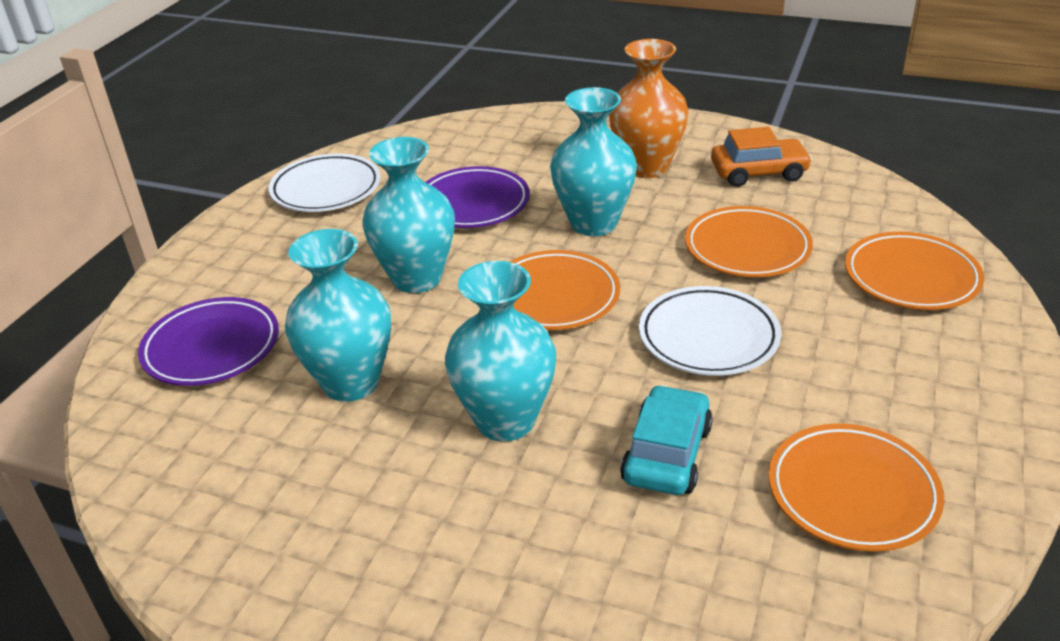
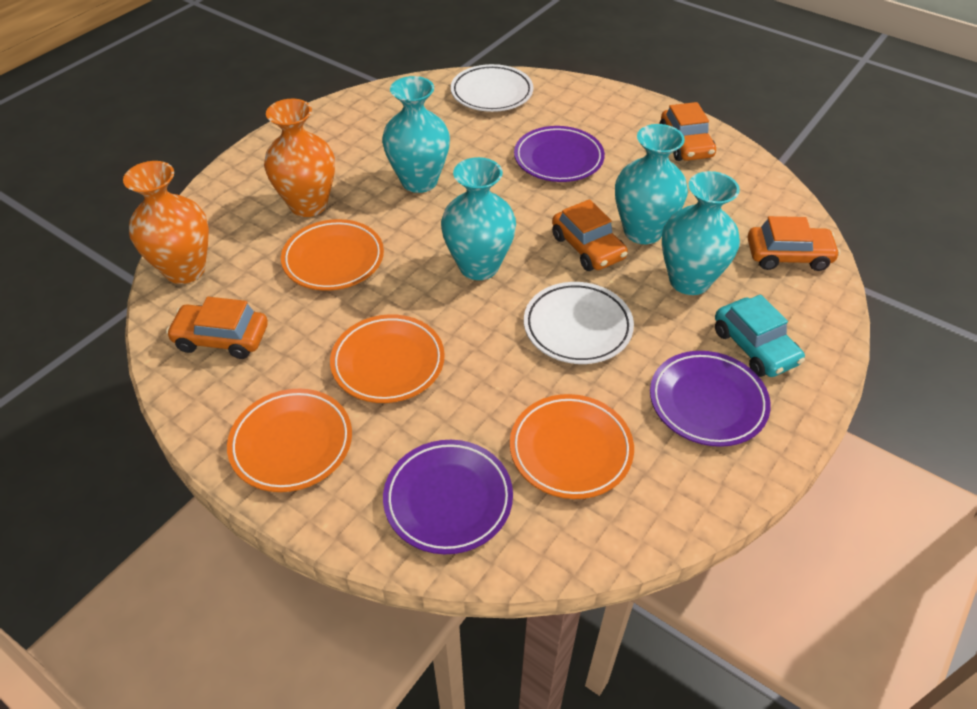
orange car: [711,127,812,187] = 1 -> [166,297,268,359] [552,199,628,271] [659,102,716,161] [748,216,840,271] = 4
orange vase: [609,39,689,178] = 1 -> [123,161,209,284] [264,99,335,217] = 2
purple plate: [138,297,279,386] [425,166,530,228] = 2 -> [383,440,513,554] [514,126,605,182] [650,351,771,447] = 3

